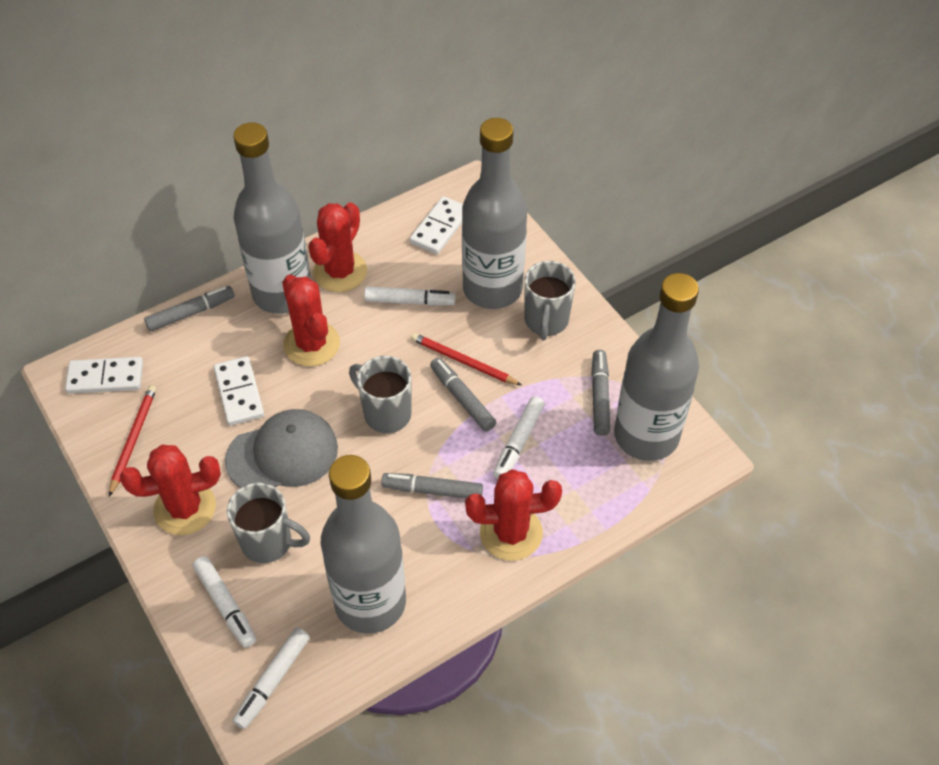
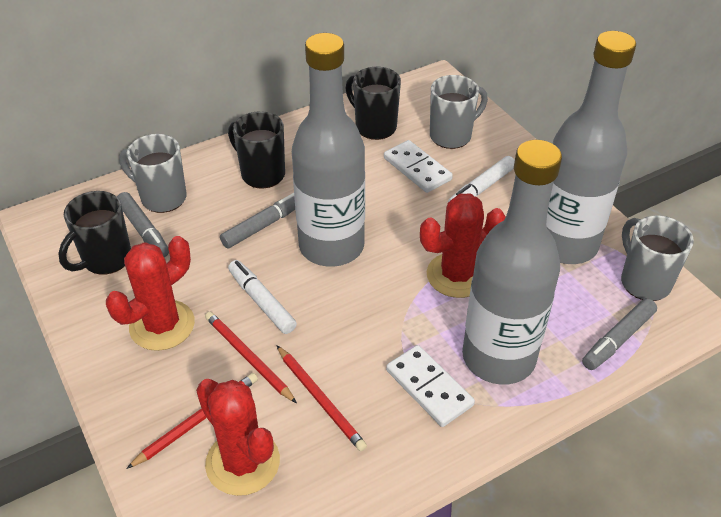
black mug: none = 0 -> [58,191,131,275] [228,111,285,188] [346,67,401,140] = 3
grey bottle: [233,123,311,314] [321,455,406,634] [462,118,527,309] [614,273,699,461] = 4 -> [292,33,365,267] [462,140,562,385] [546,31,636,264] = 3
grey cap: [225,409,338,488] = 1 -> none = 0
grey marker: [144,286,235,332] [381,473,483,499] [430,358,496,431] [591,350,610,436] = 4 -> [117,192,169,257] [220,193,295,248] [582,298,657,370] = 3
red cactus: [120,445,221,535] [282,275,340,367] [308,202,367,292] [465,469,562,561] = 4 -> [106,236,195,351] [196,379,280,496] [420,193,506,298] = 3
red pencil: [109,385,156,497] [411,333,521,385] = 2 -> [126,373,258,469] [205,312,297,403] [276,345,367,451] = 3
white domino: [65,357,143,394] [213,356,264,426] [410,196,463,254] = 3 -> [384,140,453,193] [386,345,475,427] = 2
white marker: [193,556,256,648] [232,627,310,729] [364,286,456,306] [493,396,545,479] = 4 -> [228,260,297,334] [448,156,515,202] = 2

